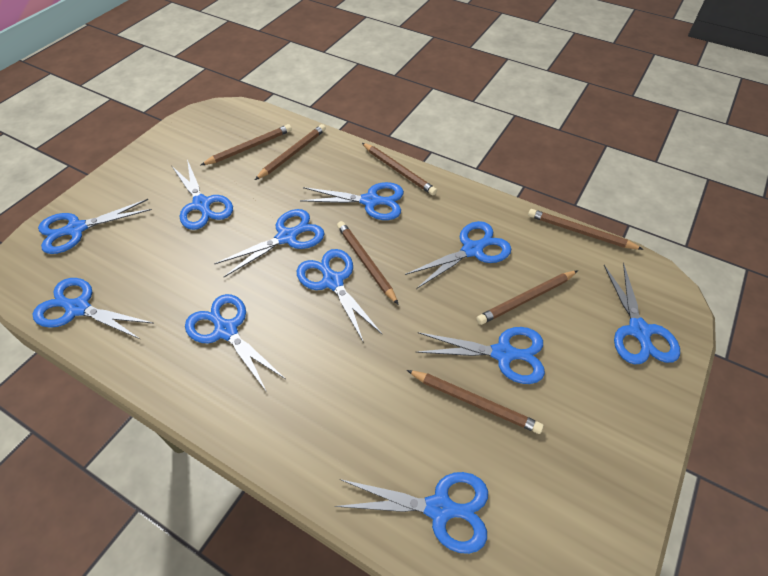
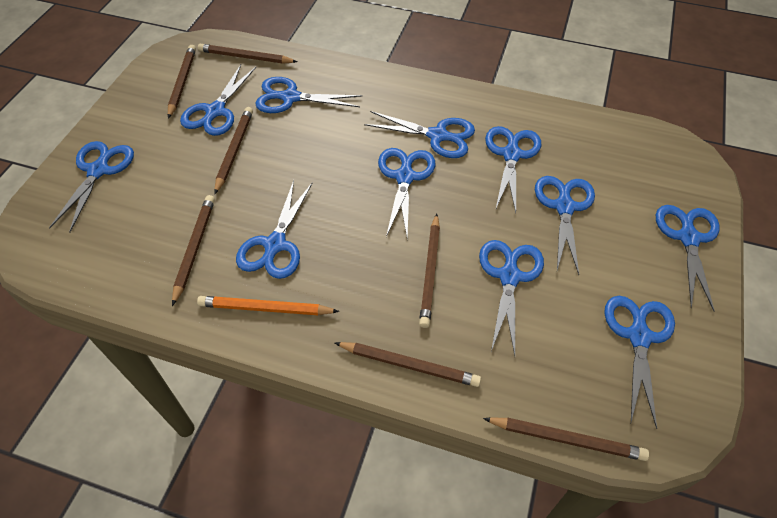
orange pencil: none = 0 -> [197,296,339,315] = 1

